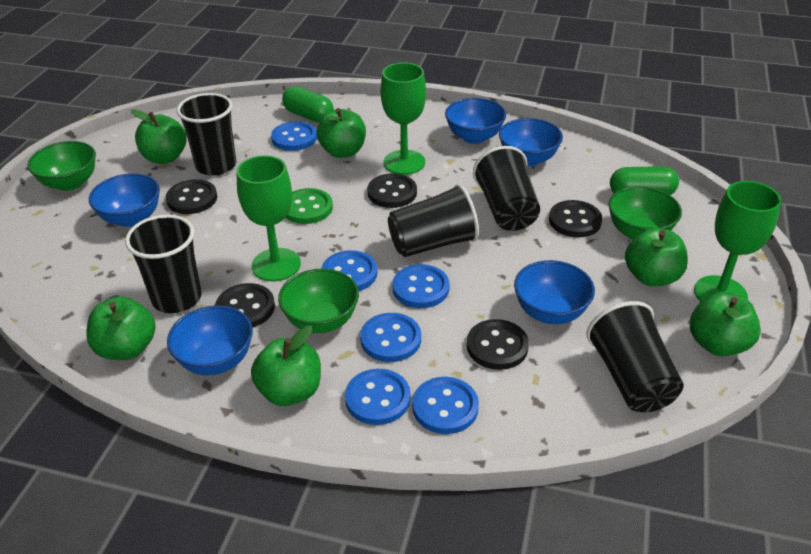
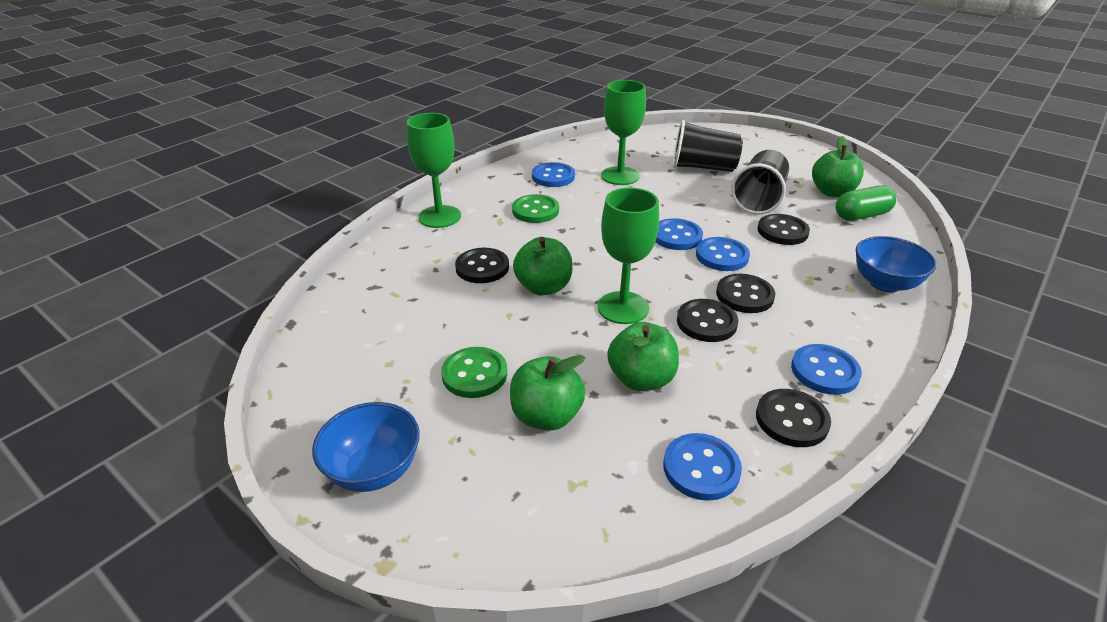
black cup: [125,215,202,313] [177,93,236,176] [388,184,479,257] [473,146,540,231] [586,301,684,412] = 5 -> [673,120,743,172] [731,150,789,214] = 2
blue bowl: [89,173,160,227] [167,305,253,375] [445,98,506,144] [499,118,563,166] [514,260,595,324] = 5 -> [312,402,420,492] [856,236,937,293] = 2
blue button: [271,121,317,151] [321,250,377,291] [345,369,411,425] [360,313,421,362] [392,264,450,308] [412,377,479,434] = 6 -> [532,162,575,187] [656,218,703,250] [663,433,742,501] [696,237,750,271] [791,344,862,395] = 5
green apple: [86,296,156,360] [131,109,187,164] [251,326,321,406] [317,108,366,158] [625,228,688,286] [690,292,761,356] = 6 -> [510,355,585,430] [513,237,573,296] [607,322,679,391] [812,136,864,197] = 4
green bowl: [27,141,96,191] [278,268,359,333] [608,186,682,240] = 3 -> none = 0
green button: [285,188,333,224] = 1 -> [441,347,508,398] [512,194,559,223] = 2
green capsule: [282,86,334,123] [610,166,679,195] = 2 -> [836,186,896,221] = 1

